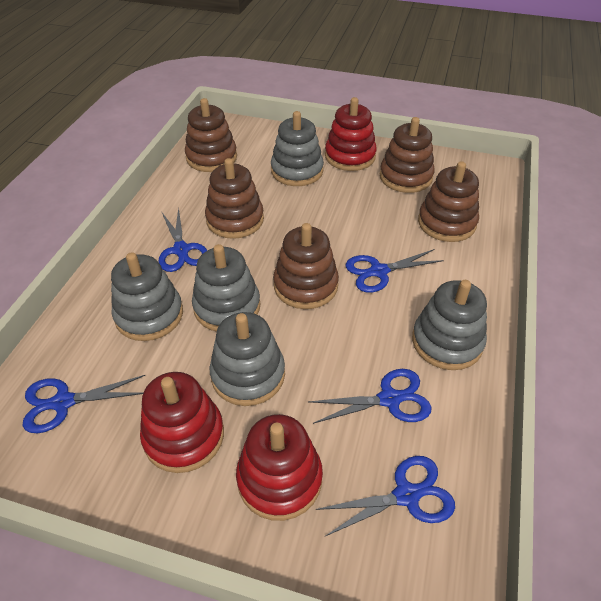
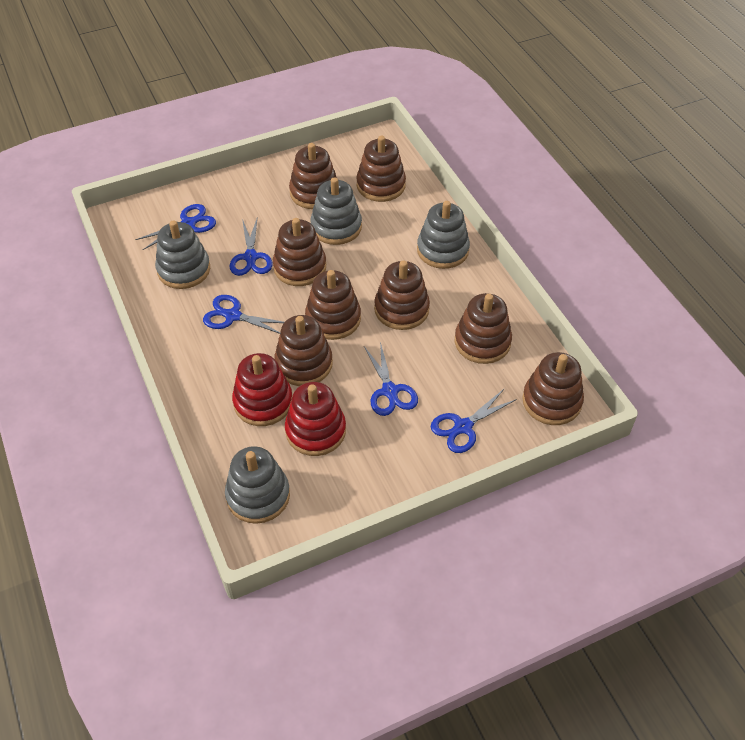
brown stacking toy: [185,98,237,172] [205,158,264,239] [273,223,339,309] [380,117,435,193] [418,161,479,242] = 5 -> [273,218,326,286] [274,315,333,386] [289,143,337,209] [305,270,361,340] [356,136,406,202] [374,260,430,330] [455,293,512,364] [522,352,584,425] = 8
grey stacking toy: [111,252,183,341] [192,244,260,332] [209,312,285,406] [271,111,324,186] [412,280,487,370] = 5 -> [155,220,210,289] [225,446,290,524] [310,177,362,245] [417,201,470,269] = 4
red stacking toy: [140,372,224,473] [236,414,323,521] [325,97,377,171] = 3 -> [232,353,292,426] [285,382,346,456] = 2

